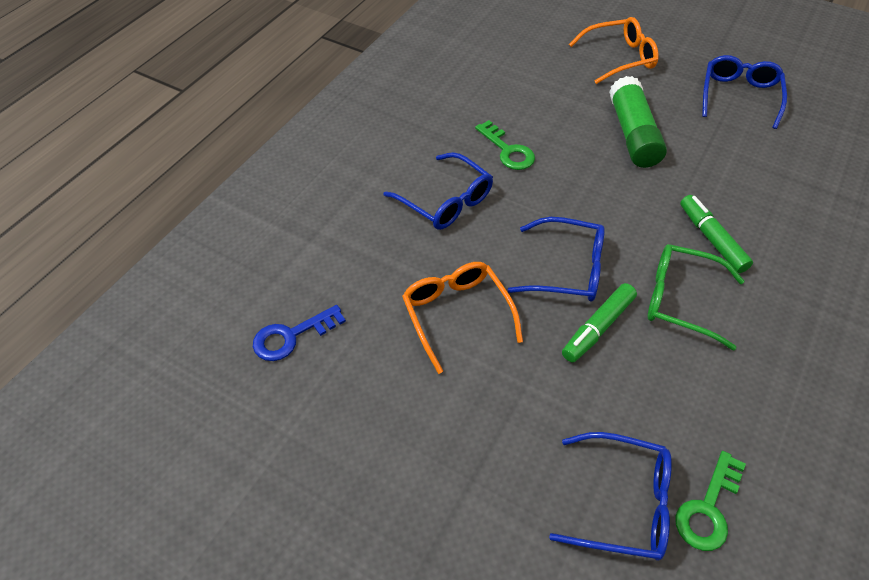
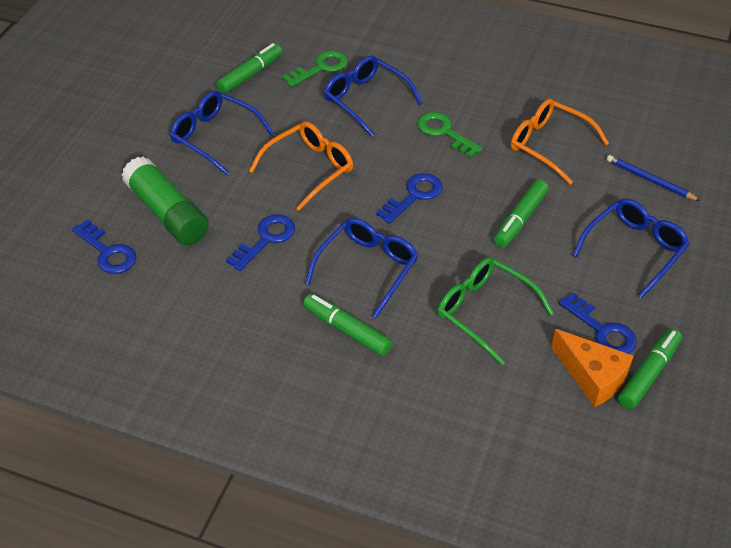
blue key: [253,305,346,361] = 1 -> [72,219,136,274] [226,215,295,271] [376,173,443,224] [559,292,637,354] = 4
blue pencil: none = 0 -> [607,155,701,201] = 1
green marker: [562,283,637,363] [680,195,753,273] = 2 -> [216,43,282,94] [303,294,393,356] [494,180,549,248] [618,329,682,409] = 4
orange cheese: none = 0 -> [551,329,634,407] = 1

